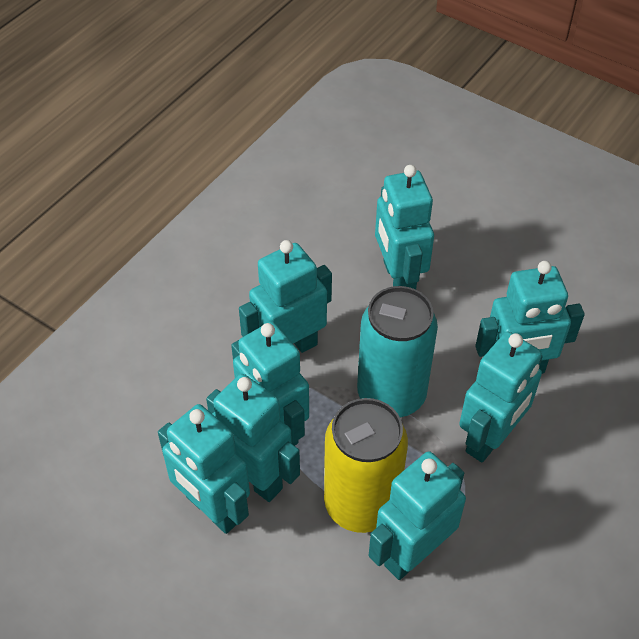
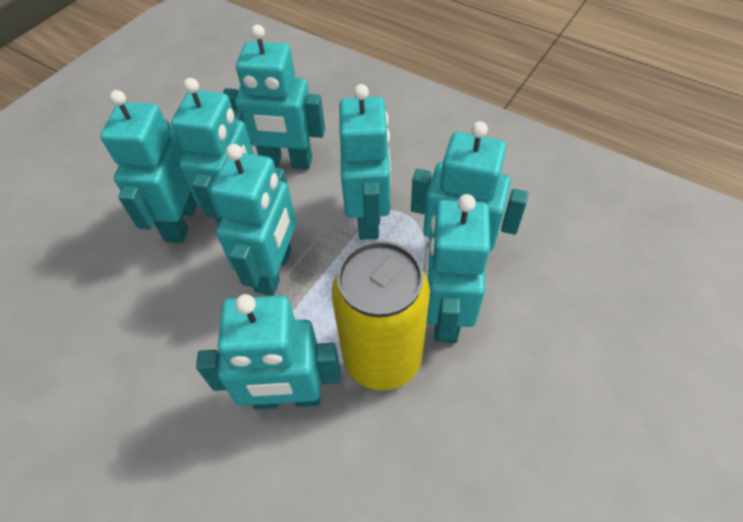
turquoise can: [357,286,438,417] = 1 -> none = 0

